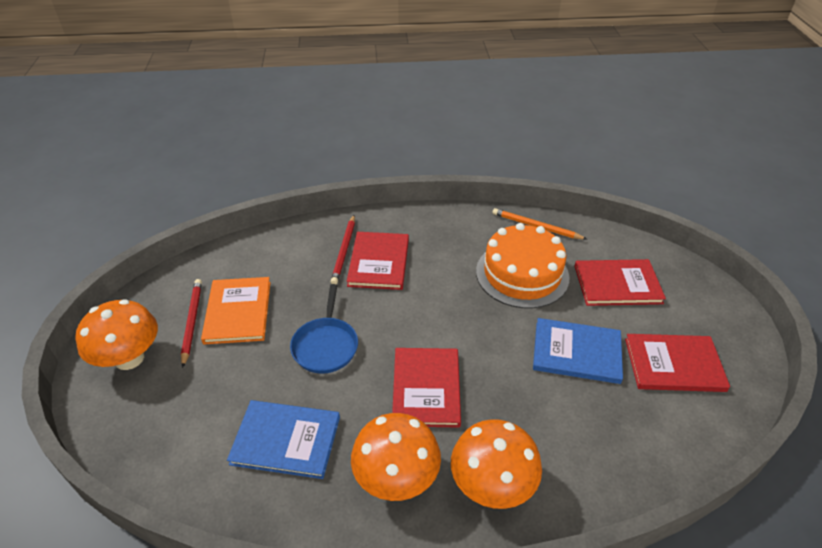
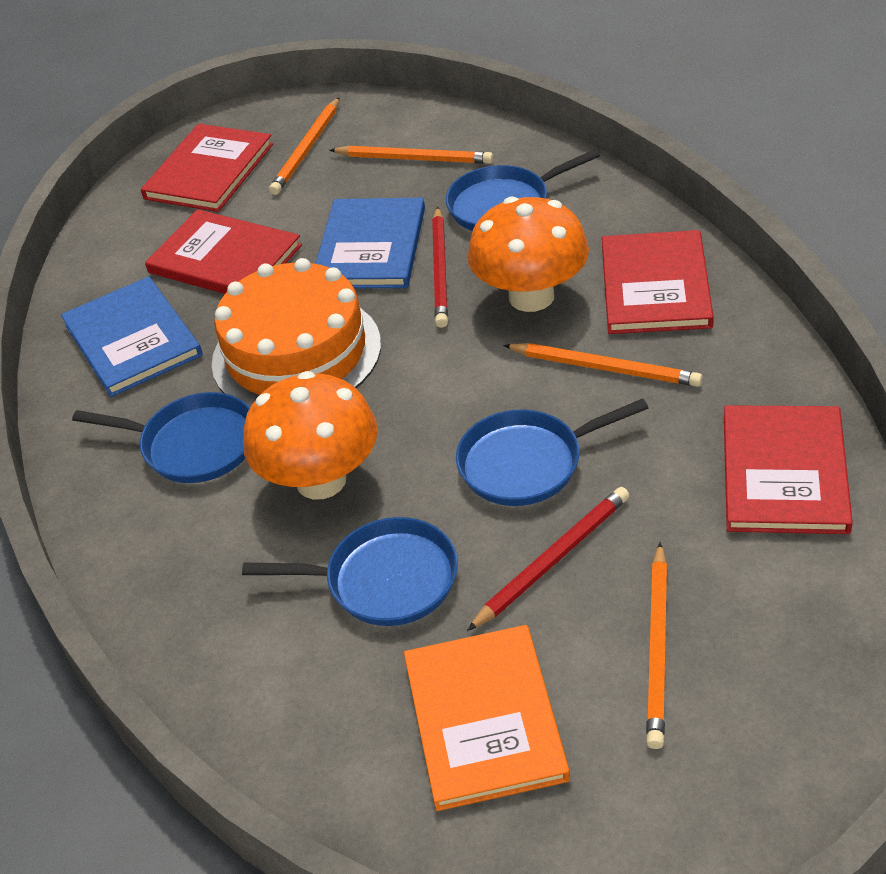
blue pan: [290,284,358,374] = 1 -> [72,392,250,483] [242,517,458,626] [446,149,600,231] [456,399,648,506] = 4
orange mushroom: [76,299,158,370] [351,413,441,501] [451,419,542,509] = 3 -> [243,371,378,500] [468,196,589,312] = 2
orange pencil: [492,208,587,240] = 1 -> [269,97,340,195] [330,146,493,164] [503,343,703,387] [646,542,668,749] = 4

